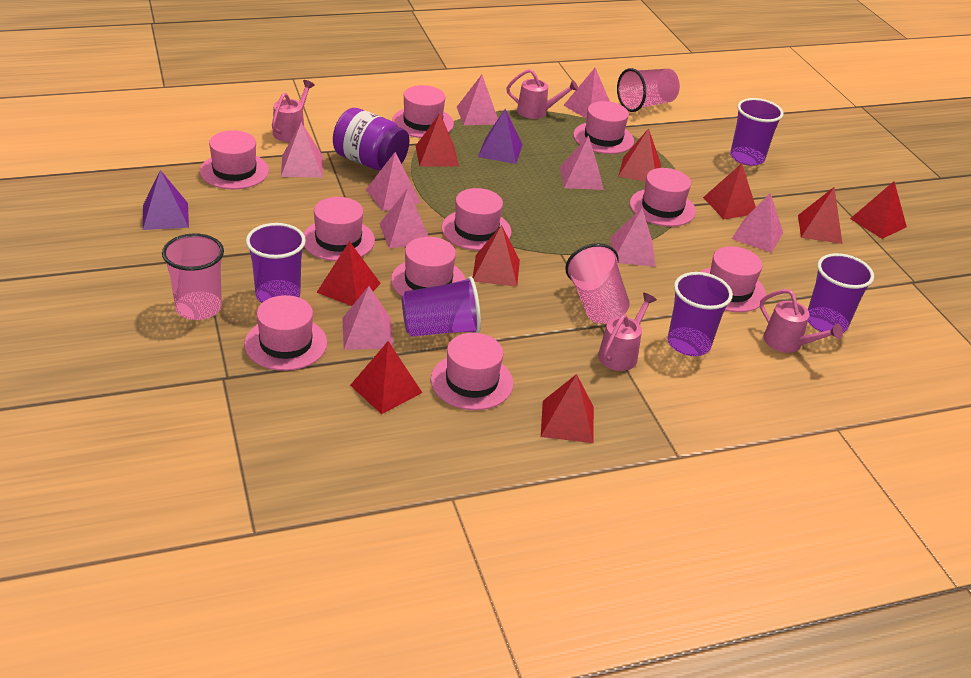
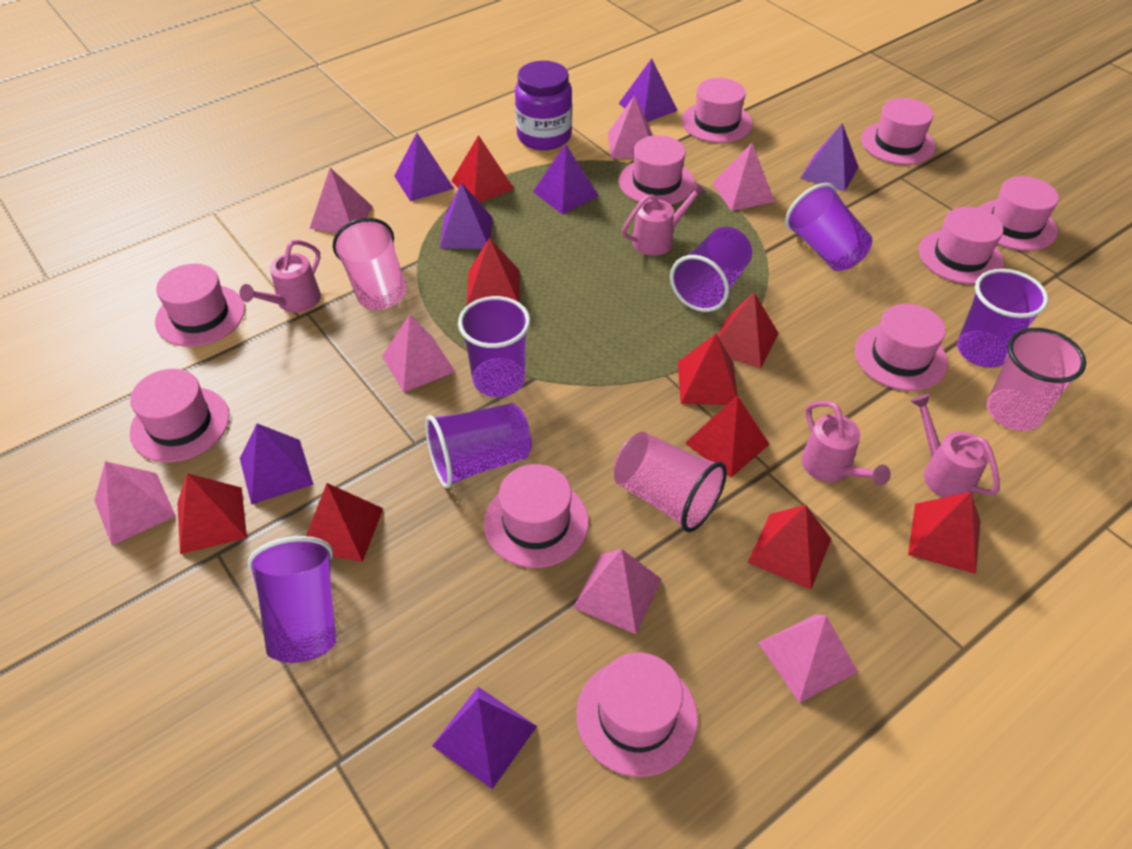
pink pyramid: [281,122,323,178] [342,286,394,350] [366,152,421,211] [379,188,429,248] [457,75,498,125] [560,136,604,190] [563,68,610,119] [610,208,656,267] [732,193,783,253] = 9 -> [94,461,176,545] [309,168,373,233] [382,314,455,392] [573,549,662,634] [608,95,652,158] [712,143,775,211] [758,614,858,703] = 7
purple cup: [246,223,306,303] [402,276,481,337] [667,272,733,356] [730,98,783,166] [808,253,874,333] = 5 -> [248,536,336,663] [425,403,532,488] [458,296,530,397] [670,227,752,312] [785,183,873,271] [957,269,1048,368] = 6
purple pyramid: [143,170,189,230] [478,109,523,164] = 2 -> [240,423,314,505] [394,133,454,202] [432,687,537,789] [440,182,493,249] [533,144,599,214] [619,58,678,122] [800,123,858,192] = 7

